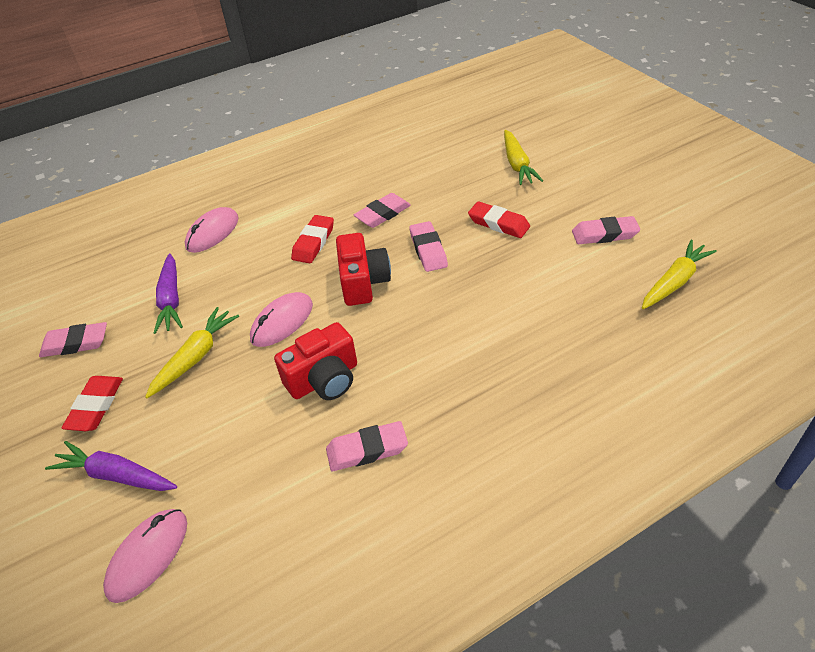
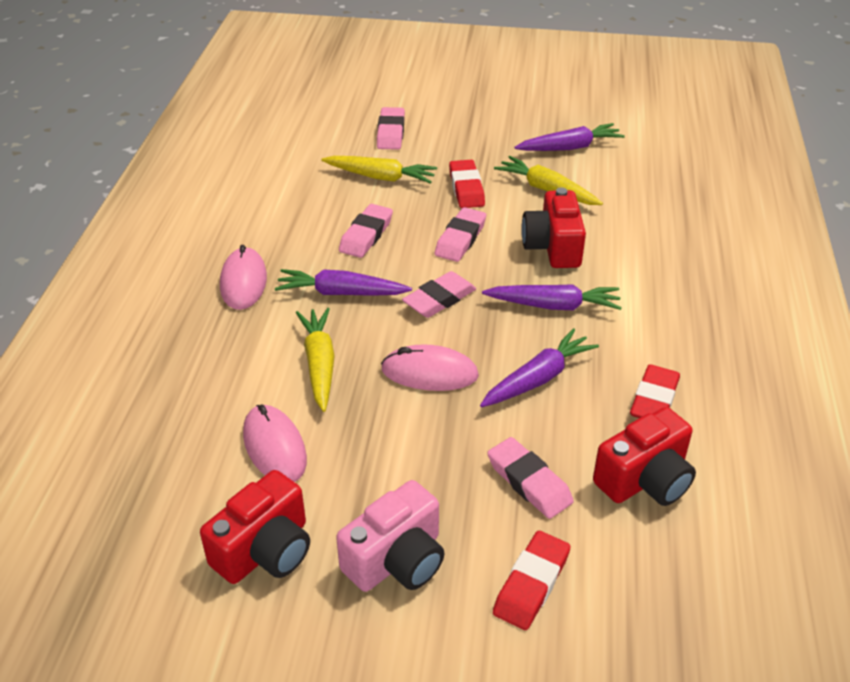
pink camera: none = 0 -> [336,480,445,592] = 1
purple carrot: [45,441,177,491] [154,253,183,334] = 2 -> [275,269,412,296] [480,328,599,407] [482,284,622,310] [514,123,625,151] = 4
red camera: [274,322,357,400] [336,233,391,306] = 2 -> [200,470,310,584] [521,187,586,268] [593,407,696,506] = 3

